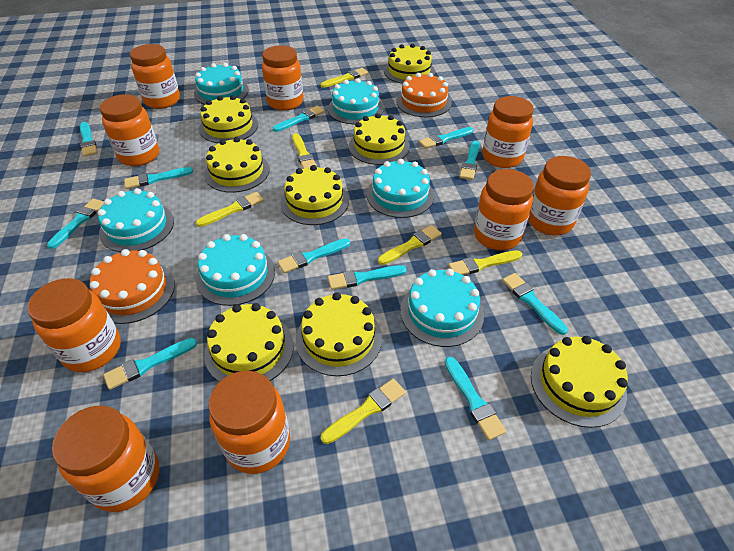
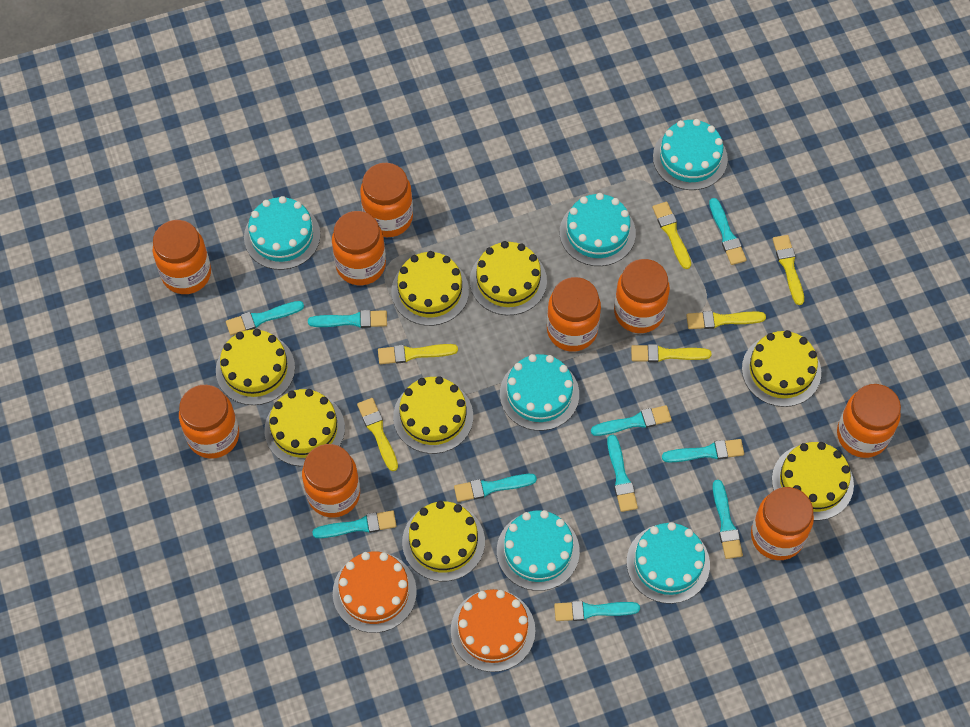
turquoise brush: [47,199,104,249] [80,122,97,157] [103,338,197,390] [124,167,193,189] [273,106,324,132] [277,238,350,273] [328,265,407,290] [419,127,474,149] [445,357,506,440] [459,141,480,180] [502,273,568,335] = 11 -> [226,301,304,335] [308,310,387,328] [312,510,397,538] [454,474,537,502] [554,601,640,621] [591,405,672,436] [607,435,638,512] [662,439,744,462] [709,198,746,265] [712,480,743,559] = 10

